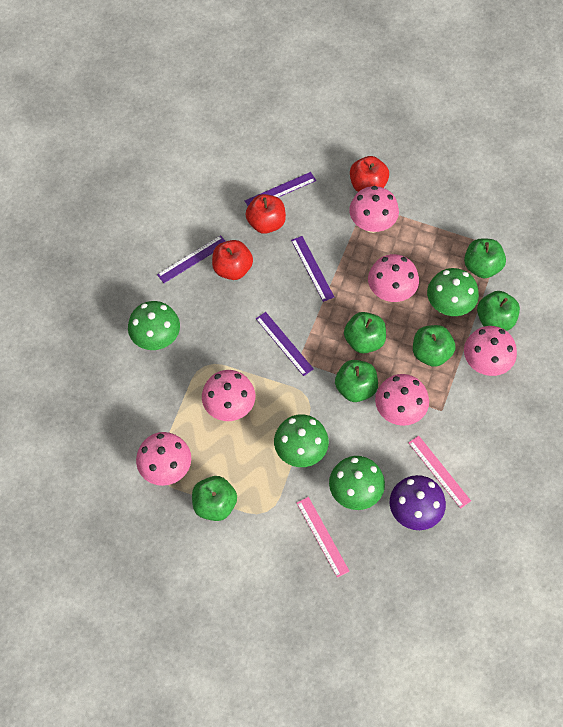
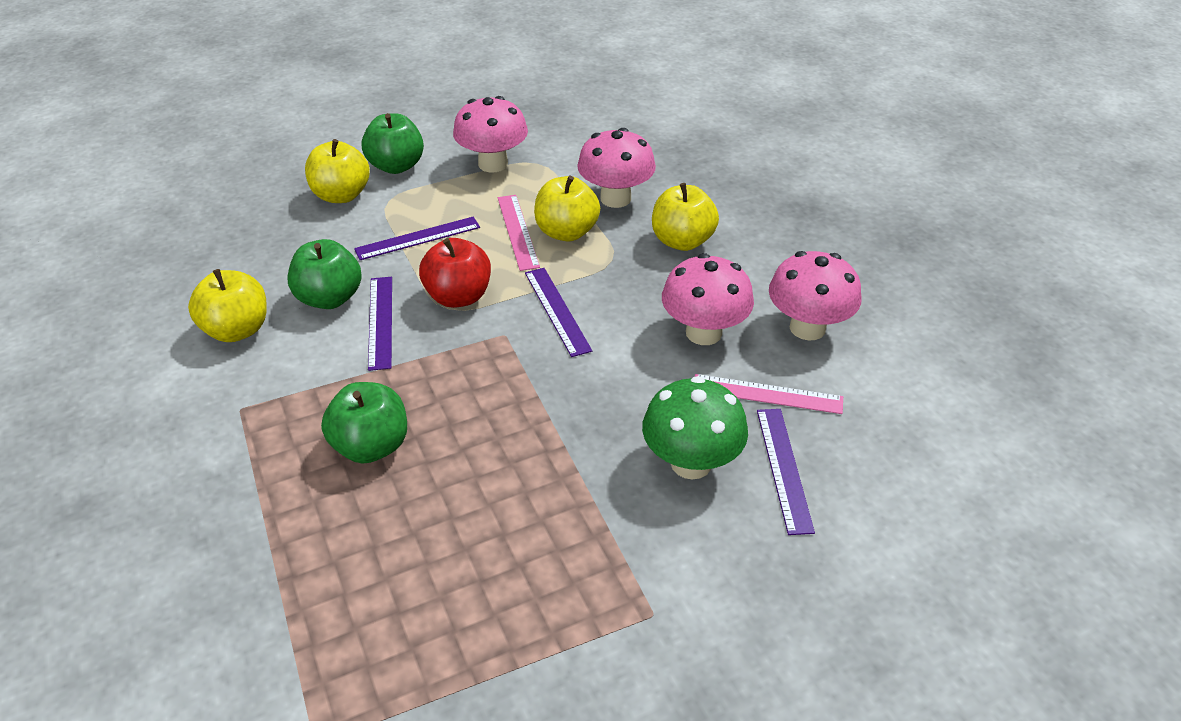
green apple: [192,476,237,521] [335,360,378,402] [344,312,386,354] [413,325,456,367] [464,238,506,278] [477,291,520,331] = 6 -> [288,239,362,309] [321,382,407,463] [362,113,424,174] = 3
green mushroom: [128,301,180,350] [274,414,329,467] [329,456,385,510] [427,268,479,316] = 4 -> [642,376,748,480] = 1
pink mushroom: [136,432,191,486] [202,370,255,421] [349,186,399,233] [368,254,419,302] [375,374,429,426] [464,326,517,376] = 6 -> [453,96,528,172] [577,128,656,208] [662,253,754,345] [769,251,861,340] = 4
purple mushroom: [390,475,446,530] = 1 -> none = 0
red apple: [212,240,253,280] [246,194,286,234] [350,156,389,192] = 3 -> [419,238,491,308] = 1
yellow apple: none = 0 -> [188,269,266,342] [305,139,370,203] [534,175,600,241] [652,183,719,251] = 4

